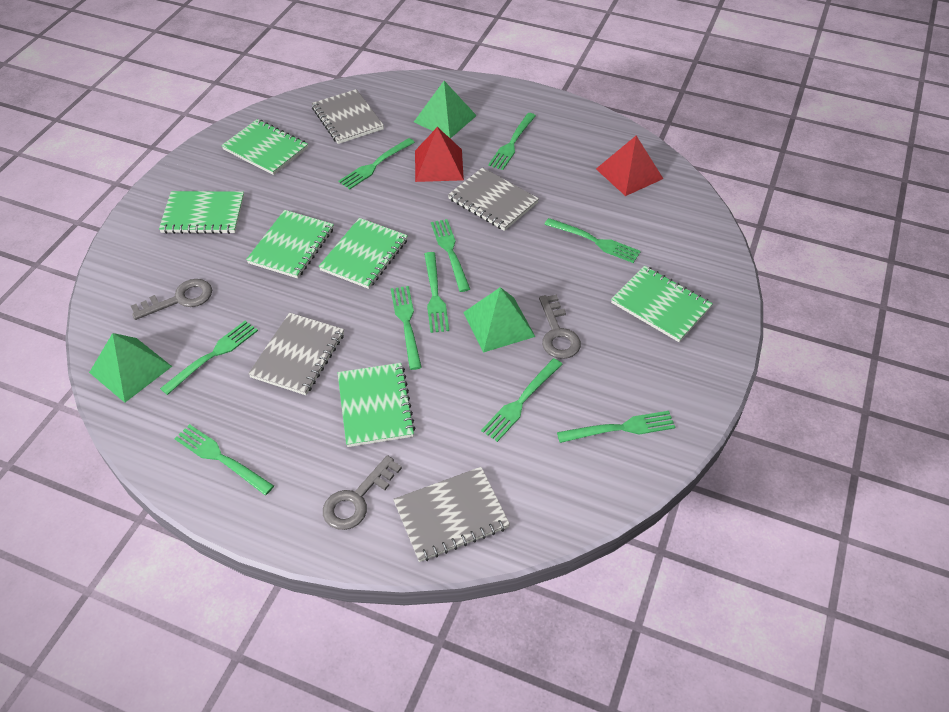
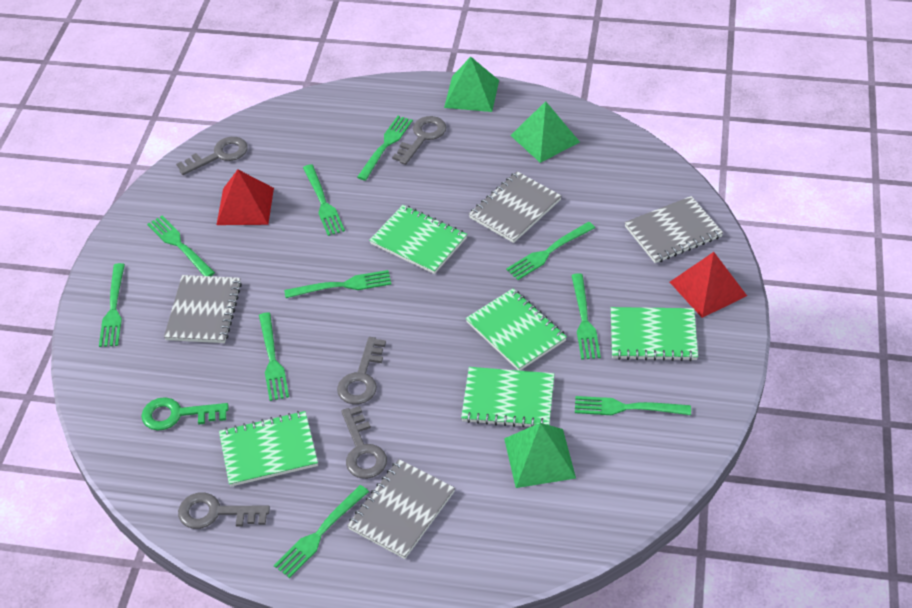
green key: none = 0 -> [141,397,229,431] = 1
green notebook: [159,191,244,234] [221,119,308,175] [246,210,334,278] [318,218,408,289] [338,363,415,447] [611,266,713,342] = 6 -> [219,411,318,487] [369,205,467,274] [461,367,555,428] [466,288,567,371] [611,307,698,361] = 5
grey key: [131,279,212,320] [323,455,402,530] [539,295,581,359] = 3 -> [176,137,248,175] [178,492,270,529] [337,337,386,404] [341,406,387,479] [392,116,446,165] = 5

